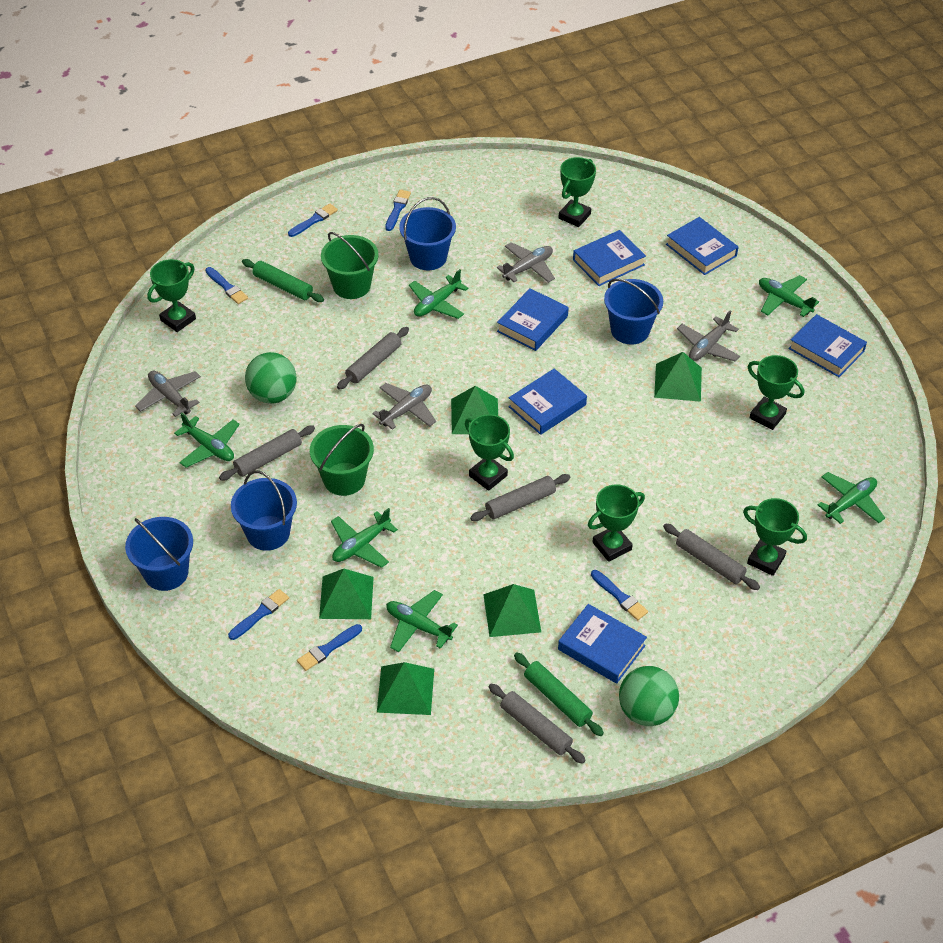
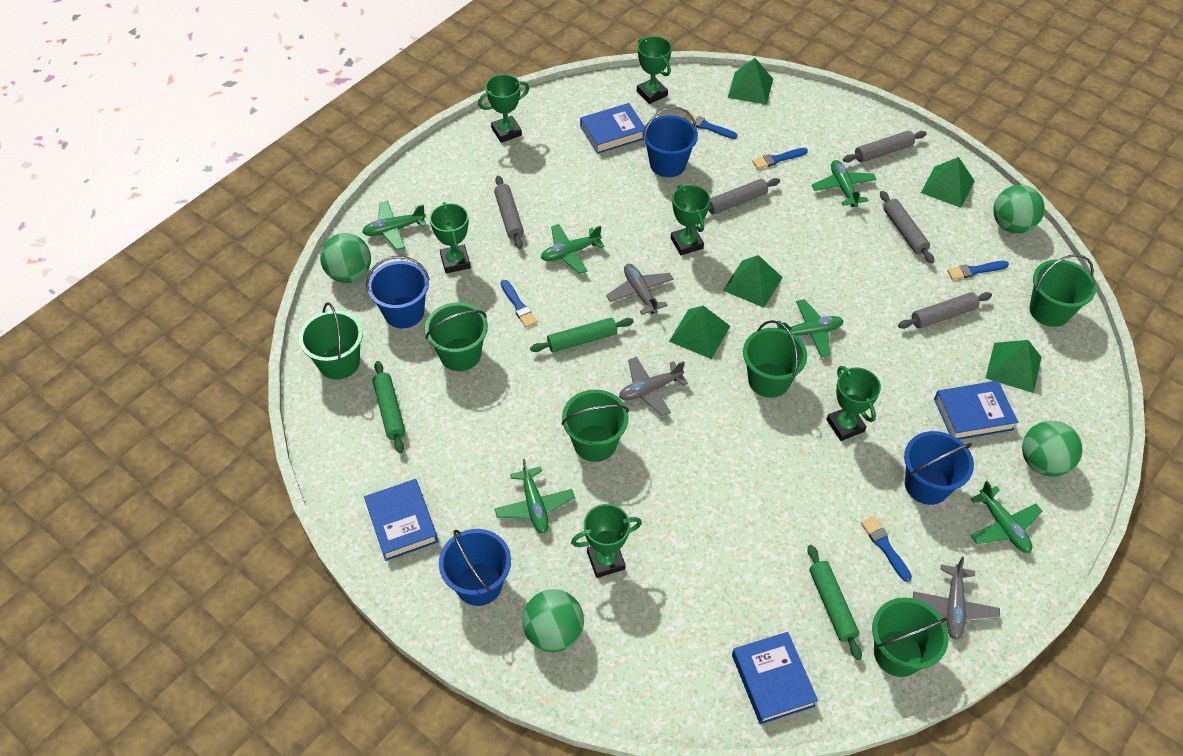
blue book: [497,288,569,351] [508,368,587,435] [558,604,647,684] [573,230,646,286] [666,217,738,275] [789,314,867,377] = 6 -> [364,479,438,561] [580,103,645,154] [732,632,818,724] [934,381,1018,440] = 4
blue brush: [205,267,248,304] [228,589,289,640] [288,203,338,237] [297,624,362,671] [385,190,411,231] [591,570,648,620] = 6 -> [501,280,537,328] [684,113,737,139] [752,148,808,169] [861,516,912,582] [947,261,1009,280] = 5
green ball: [245,352,297,404] [619,666,679,726] = 2 -> [320,233,371,283] [522,589,584,652] [993,185,1045,233] [1022,421,1083,476] = 4
green bucket: [310,424,374,496] [321,232,378,299] = 2 -> [299,302,363,380] [425,302,488,371] [561,390,629,462] [743,320,807,398] [872,597,949,677] [1030,254,1096,327] = 6
green rolling pin: [242,259,324,302] [514,652,604,736] = 2 -> [373,361,405,453] [530,318,634,352] [807,545,862,660] = 3
grey plane: [135,371,201,417] [372,383,436,430] [497,242,555,283] [677,311,740,361] = 4 -> [606,264,674,315] [619,357,688,416] [913,557,1000,640] = 3

